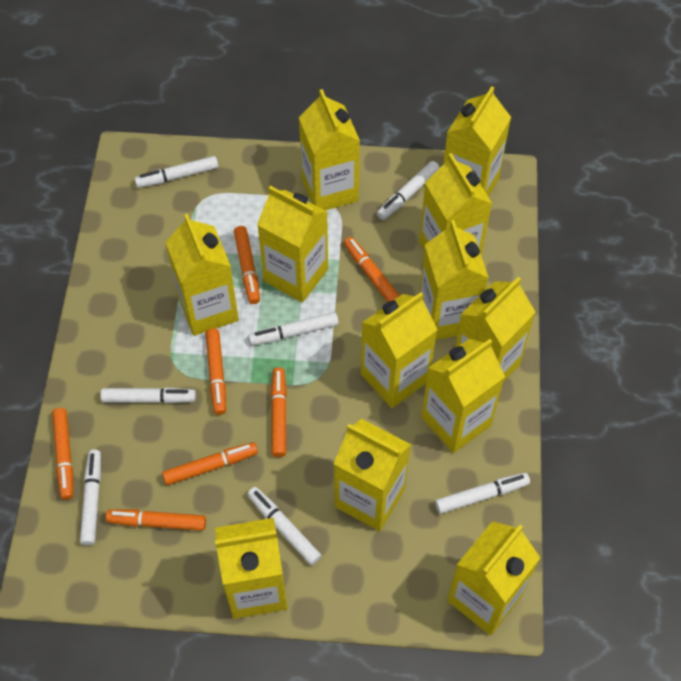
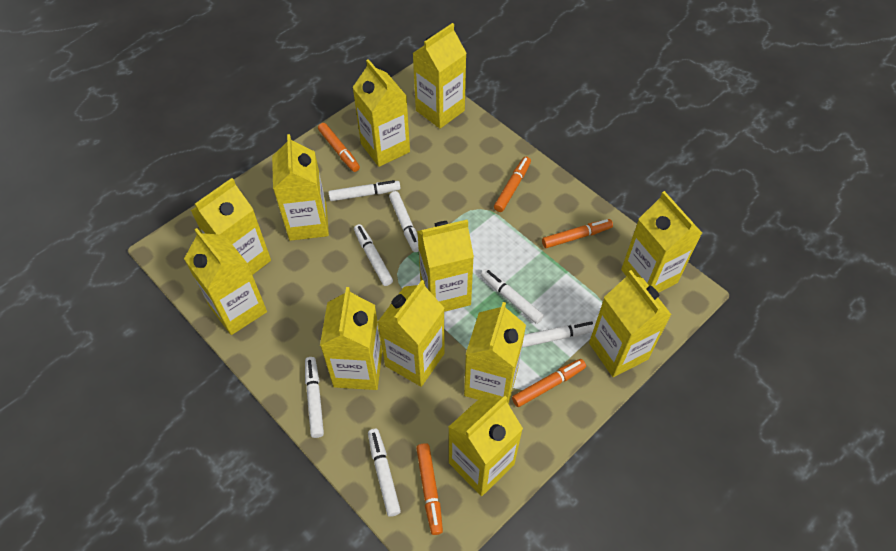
orange marker: [52,408,73,500] [106,510,206,531] [162,442,258,485] [206,329,226,415] [234,226,260,304] [271,367,287,457] [344,237,400,302] = 7 -> [318,123,360,172] [416,443,443,535] [494,157,531,212] [512,359,586,407] [542,219,613,248] = 5

